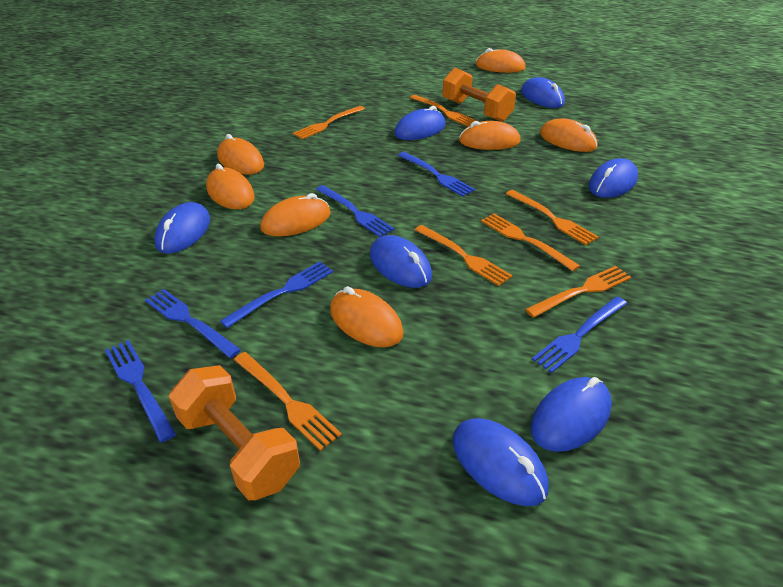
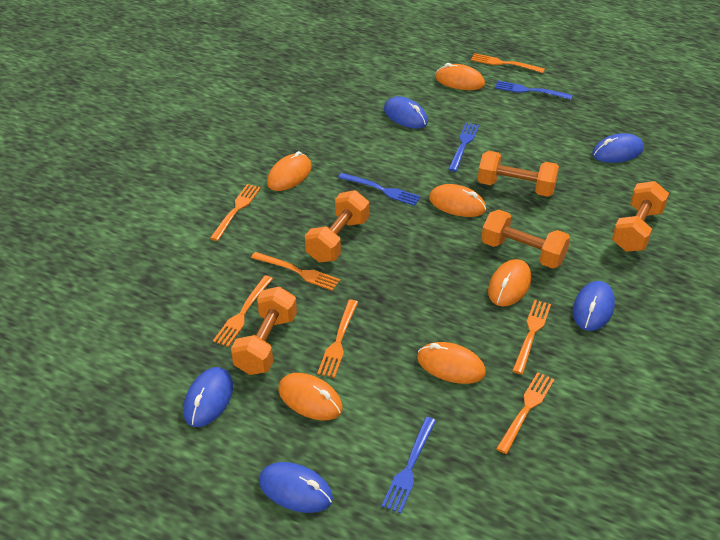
blue fork: [105,340,176,443] [145,289,241,358] [220,261,333,328] [316,185,395,237] [398,152,475,197] [532,297,627,373] = 6 -> [338,173,421,206] [382,417,436,513] [448,123,479,172] [495,81,573,100] = 4
blue mouse: [154,202,210,254] [370,235,432,288] [394,106,446,140] [452,418,549,506] [521,77,565,108] [531,377,612,452] [588,158,638,198] = 7 -> [183,367,233,427] [259,462,333,513] [384,96,428,129] [573,281,615,331] [592,133,644,163] = 5
orange dumbbell: [169,365,300,500] [442,68,516,122] = 2 -> [231,286,297,375] [305,190,369,263] [478,151,559,197] [481,210,570,269] [612,181,669,252] = 5
orange mouse: [206,164,255,209] [217,134,264,175] [260,193,331,237] [330,286,404,347] [459,121,520,150] [476,48,526,73] [540,118,598,152] = 7 -> [267,151,312,191] [278,373,343,420] [417,342,486,384] [429,184,486,217] [435,63,485,90] [488,259,531,307] = 6

